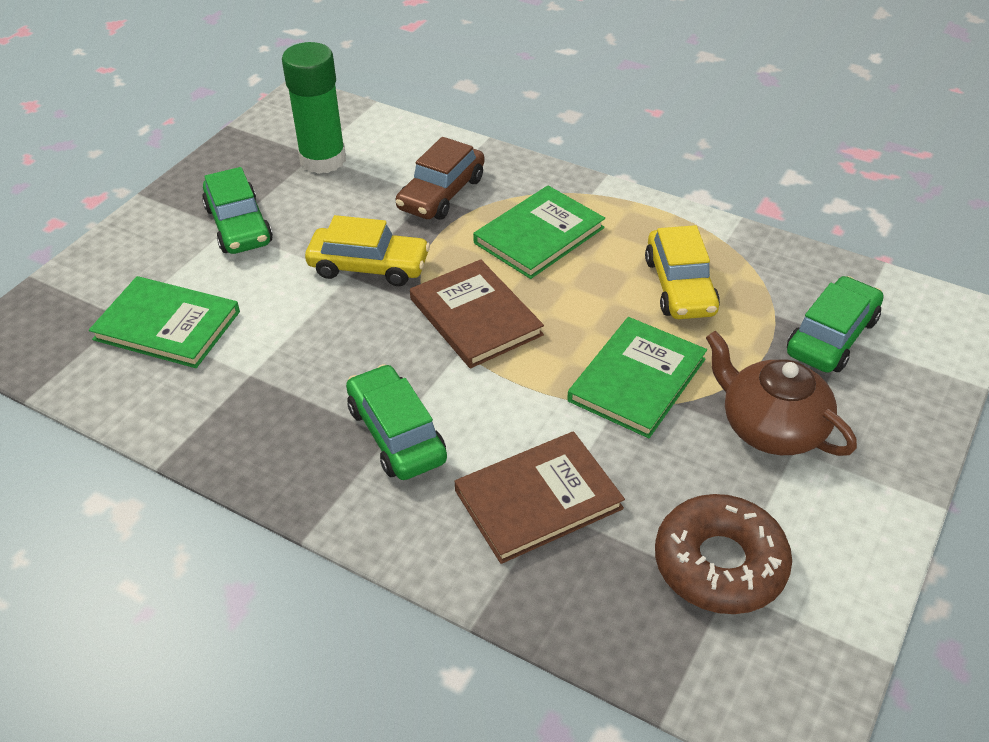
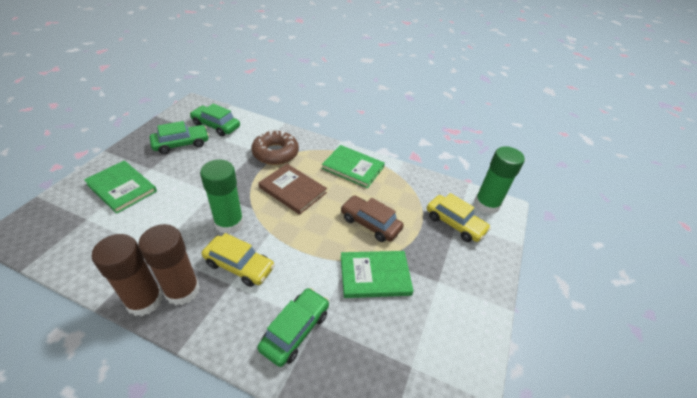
brown book: [410,259,544,368] [454,431,625,564] = 2 -> [259,164,327,215] = 1
brown glue stick: none = 0 -> [92,234,163,316] [138,224,200,305] = 2
brown teapot: [706,331,857,456] = 1 -> none = 0
green glue stick: [282,42,346,174] = 1 -> [200,160,244,234] [474,146,525,214] = 2

